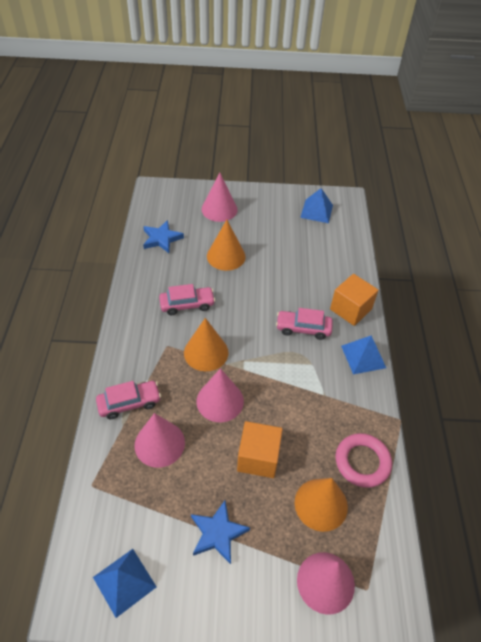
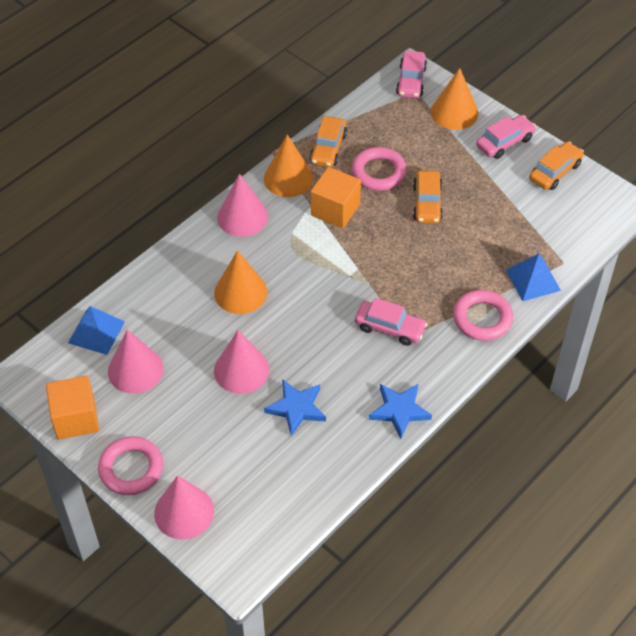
blue pyramid: [93,549,157,618] [300,188,333,223] [341,335,386,374] = 3 -> [68,306,125,355] [506,254,561,301] = 2
orange car: none = 0 -> [310,116,347,167] [413,170,443,223] [529,142,584,190] = 3
pink ring: [335,433,392,488] = 1 -> [98,436,163,495] [352,147,407,191] [453,290,513,341] = 3

